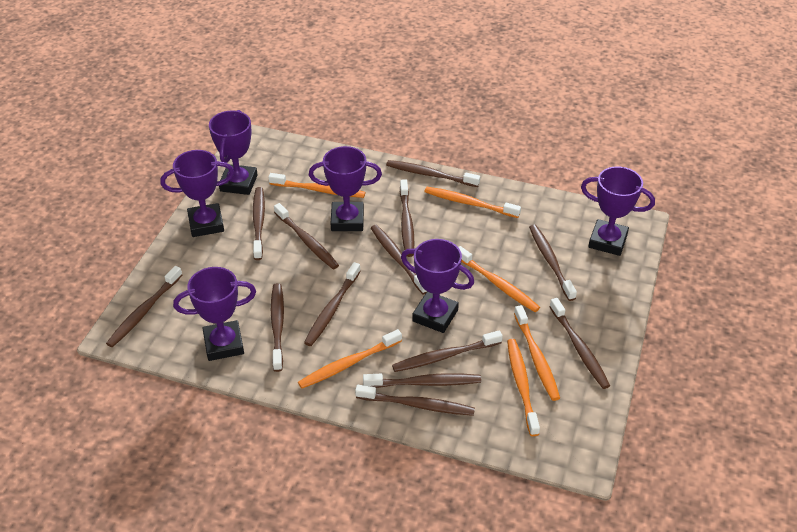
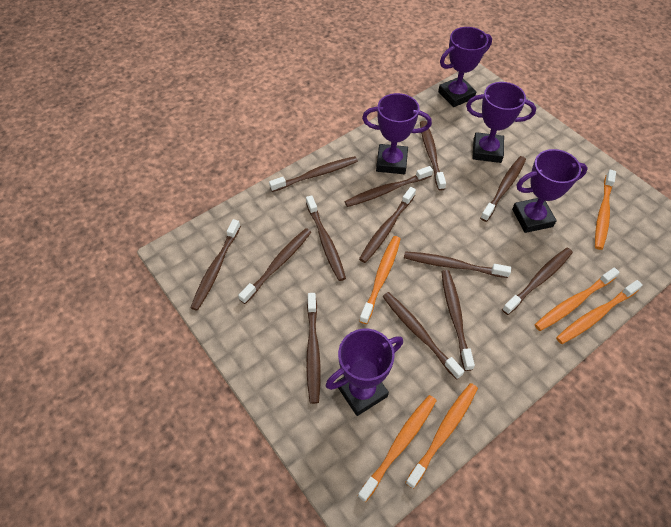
purple trophy: [160,150,234,237] [173,267,256,361] [209,110,258,195] [309,146,382,231] [401,239,474,333] [581,166,655,256] = 6 -> [326,329,403,416] [362,93,432,174] [438,27,492,107] [466,82,536,163] [512,149,588,233] = 5

